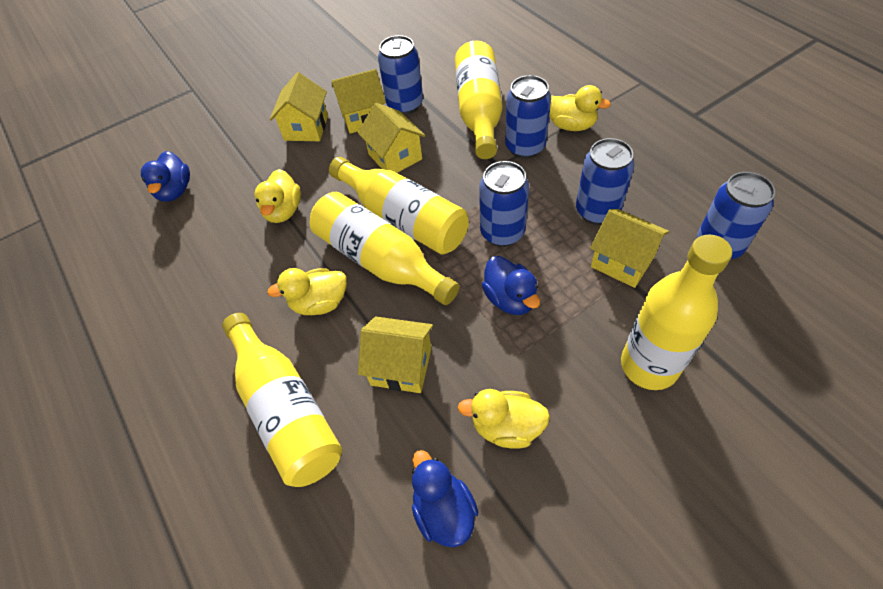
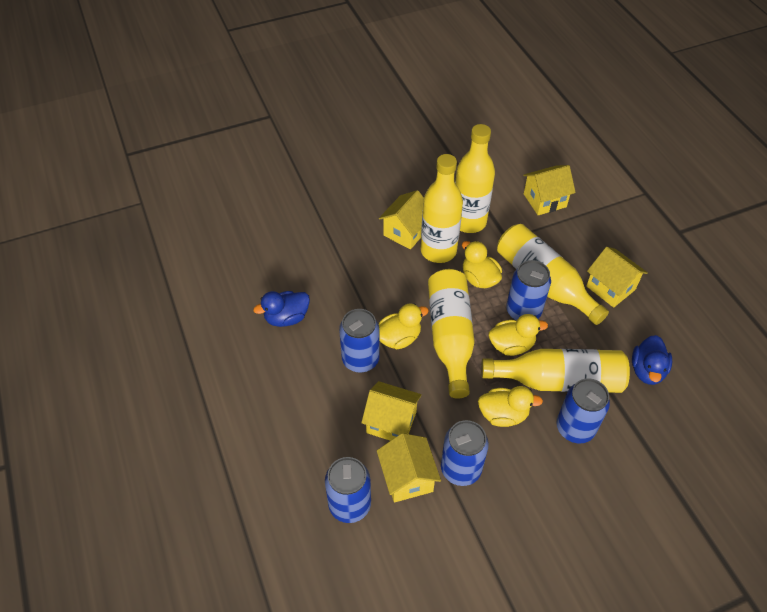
blue duck: [141,151,190,202] [412,450,478,547] [482,256,540,315] = 3 -> [253,291,310,327] [632,335,672,385] = 2

